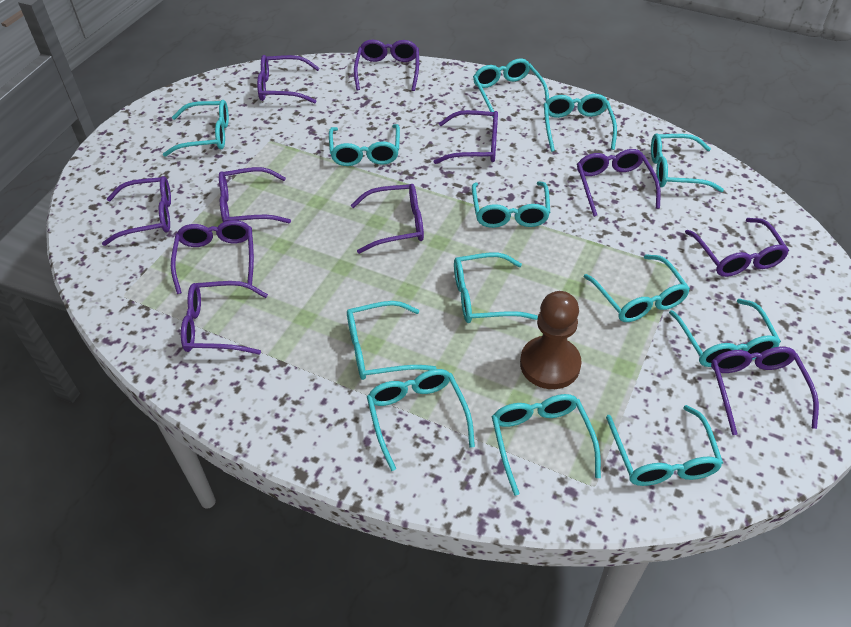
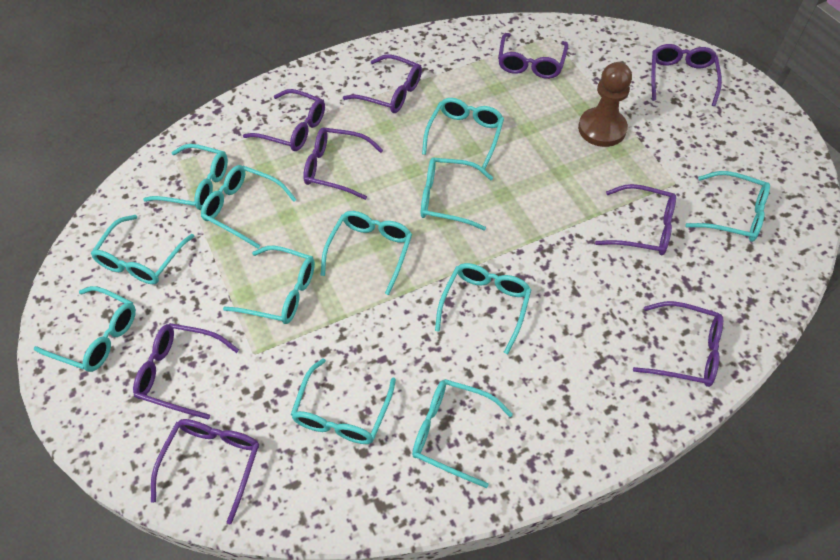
purple glasses: [102,176,171,246] [171,220,254,294] [181,281,268,355] [219,167,291,223] [257,55,320,104] [351,184,424,254] [354,39,419,91] [433,110,498,164] [577,149,661,217] [685,218,789,277] [711,347,819,435] = 11 -> [133,323,239,420] [151,419,259,524] [243,89,325,151] [303,128,383,200] [343,54,422,113] [498,33,568,79] [595,184,676,255] [633,301,723,387] [651,44,722,106] = 9
turquoise glasses: [163,100,229,157] [329,124,400,166] [347,301,437,380] [367,369,475,471] [454,253,538,323] [472,181,550,228] [473,58,549,117] [492,394,601,496] [544,94,617,152] [584,254,690,322] [606,405,723,486] [651,133,724,192] [669,299,781,367] = 13 -> [34,286,136,372] [91,215,194,284] [143,144,228,210] [201,165,297,249] [223,246,315,324] [291,358,396,444] [321,211,412,295] [412,379,513,488] [421,158,493,231] [422,98,504,169] [435,263,531,354] [685,171,770,242] = 12

